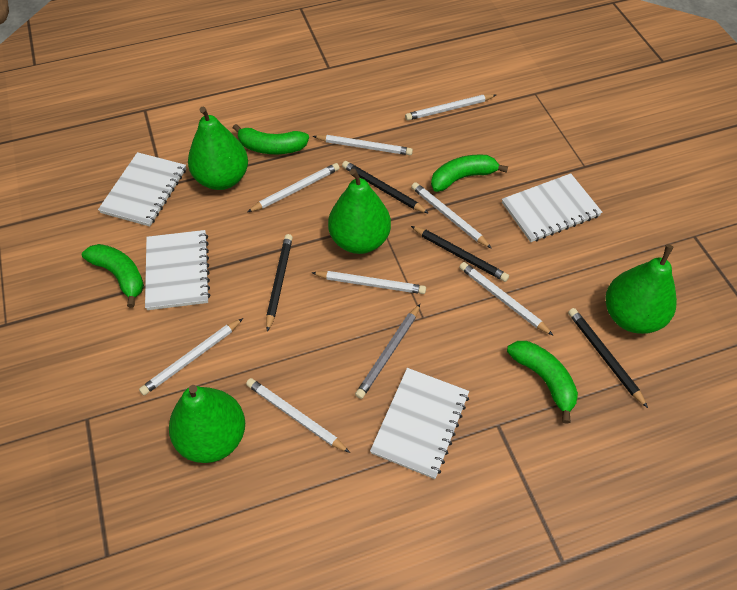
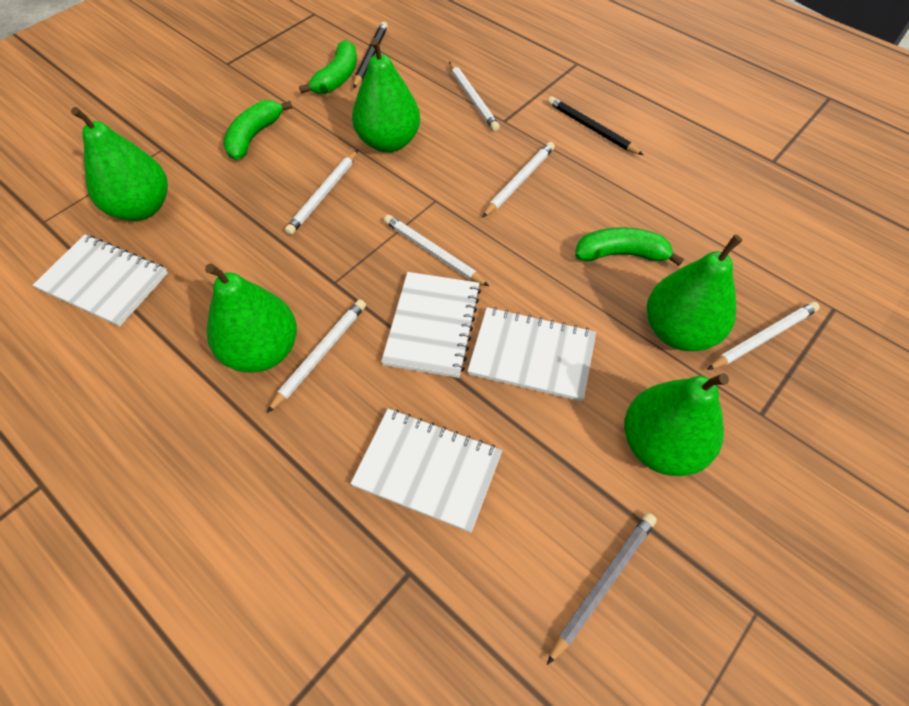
black pencil: [266,234,293,332] [342,161,429,214] [411,226,509,282] [568,308,648,408] = 4 -> [353,22,388,89] [548,96,643,155] = 2
green banana: [82,244,144,308] [233,124,309,154] [431,154,508,192] [507,341,578,424] = 4 -> [223,100,292,160] [299,40,357,94] [575,227,684,266] = 3
green pear: [169,385,245,463] [188,107,248,190] [328,169,391,254] [605,244,677,334] = 4 -> [71,107,168,221] [205,263,297,373] [352,38,420,152] [624,373,729,476] [647,235,742,351] = 5
white pencil: [139,318,243,395] [246,378,350,453] [247,163,340,212] [312,271,426,294] [313,135,413,155] [405,94,496,121] [411,182,492,249] [460,262,554,336] = 8 -> [267,299,366,413] [285,150,358,235] [384,215,489,286] [449,62,500,131] [482,142,555,218] [707,302,820,370] = 6

